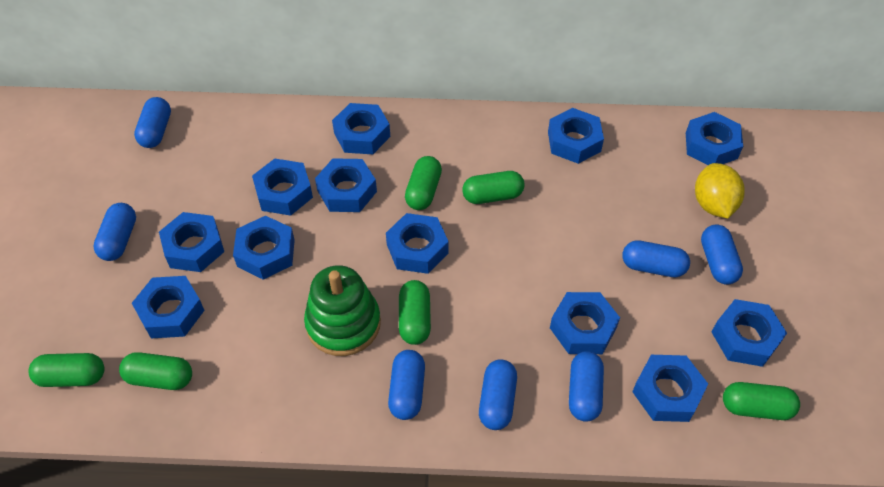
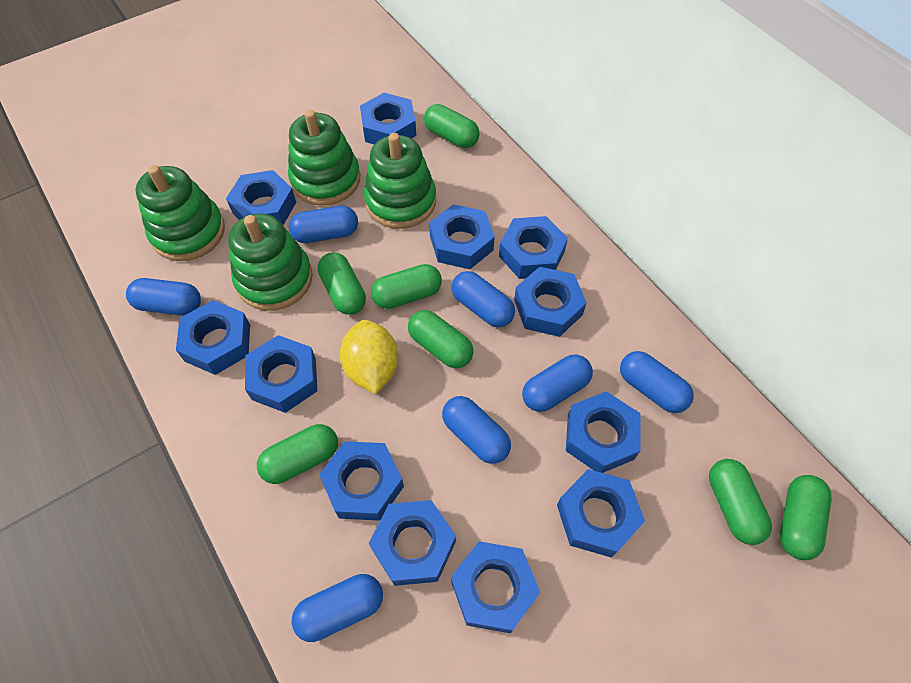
green capsule: [28,353,105,387] [119,352,192,390] [399,280,431,345] [405,156,442,210] [462,171,525,204] [723,382,800,420] = 6 -> [257,424,338,484] [318,253,366,315] [371,264,442,309] [408,310,474,368] [424,104,480,148] [709,459,772,545] [780,475,832,560] = 7
green stacking toy: [304,265,381,356] = 1 -> [135,165,225,261] [228,214,313,311] [288,110,360,206] [364,133,436,229] = 4

